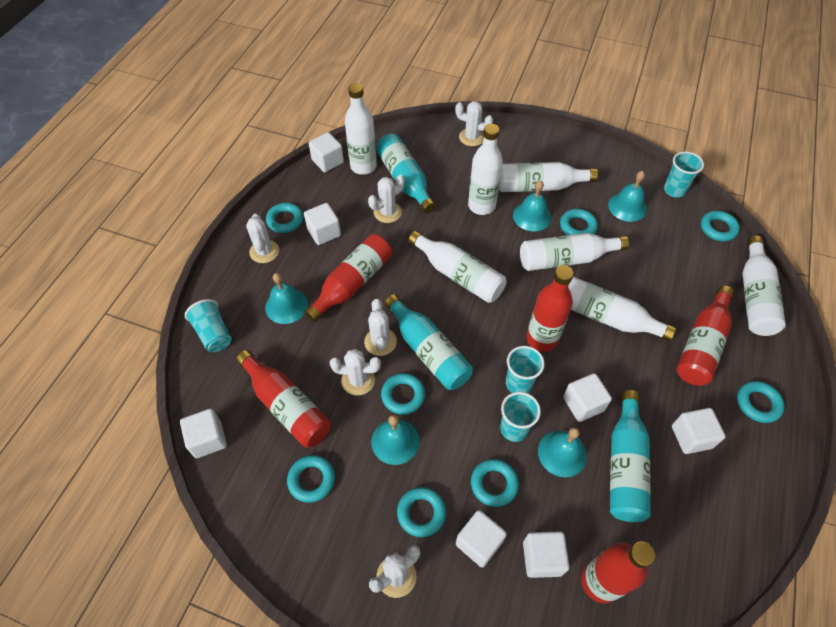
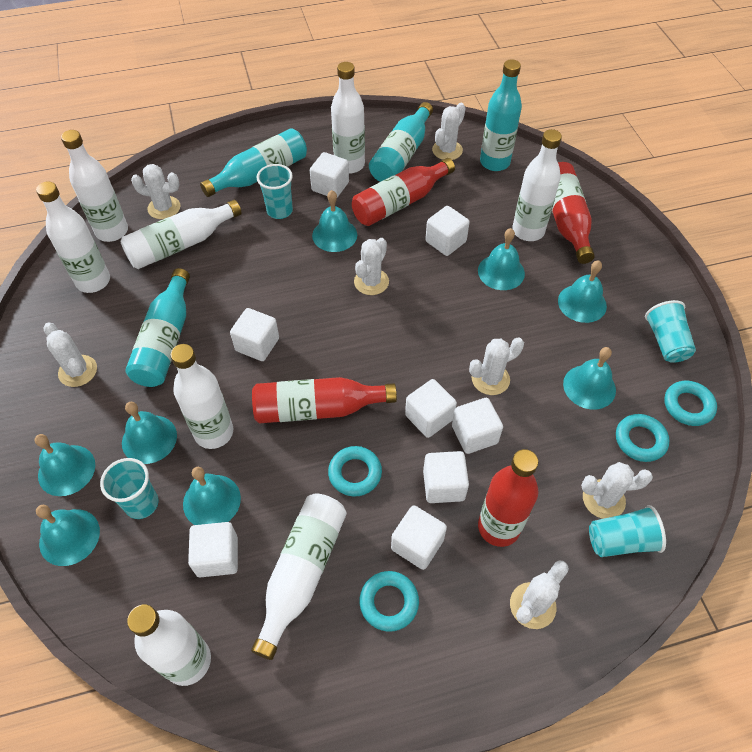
red bottle: [236,350,331,447] [304,234,392,322] [526,265,574,352] [581,541,655,604] [677,286,734,386] = 5 -> [252,377,397,424] [352,158,455,226] [478,449,538,547] [552,162,595,264] = 4
turquoise bell: [265,273,308,324] [371,415,419,465] [513,180,552,231] [538,427,587,477] [608,171,647,222] = 5 -> [35,434,95,496] [36,505,100,566] [122,402,177,464] [183,467,241,525] [312,190,357,252] [478,228,525,290] [558,260,607,323] [563,347,616,410] = 8
turquoise bottle: [376,134,436,213] [385,294,473,390] [610,390,651,522] = 3 -> [125,268,190,387] [200,128,307,197] [369,102,433,182] [480,59,522,171] = 4
turquoise ring: [266,203,303,233] [287,455,335,503] [381,373,425,415] [397,487,446,537] [471,459,519,507] [560,209,598,235] [701,211,740,242] [737,381,785,423] = 8 -> [328,446,382,497] [359,571,419,632] [616,414,669,462] [664,381,717,426] = 4
white bottle: [345,83,377,175] [408,231,506,303] [468,124,503,215] [499,162,598,192] [520,233,629,271] [568,277,676,342] [742,236,786,336] = 7 -> [36,181,110,293] [61,130,128,242] [121,200,242,269] [127,604,211,686] [170,344,233,449] [251,493,347,660] [331,62,365,174] [512,129,562,241] = 8
white cactus: [246,214,279,263] [330,349,381,395] [364,299,397,356] [368,175,405,223] [369,545,420,598] [455,101,493,146] = 6 -> [44,323,97,387] [131,164,180,219] [354,238,389,295] [432,103,466,160] [469,337,524,395] [510,560,569,629] [581,462,653,519] = 7
white cube: [180,409,227,458] [304,203,341,245] [309,132,344,172] [456,510,507,568] [523,531,569,578] [563,373,612,422] [672,408,726,454] = 7 -> [188,522,238,577] [230,308,279,361] [310,152,349,198] [391,505,447,570] [405,379,457,438] [423,451,469,503] [425,206,470,256] [452,398,503,454] = 8

